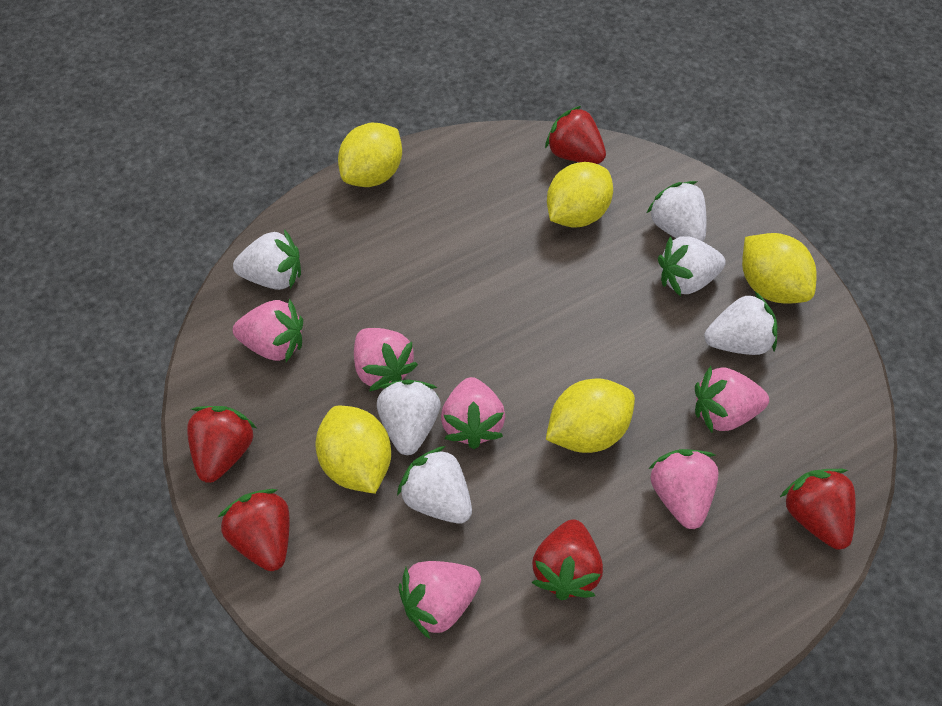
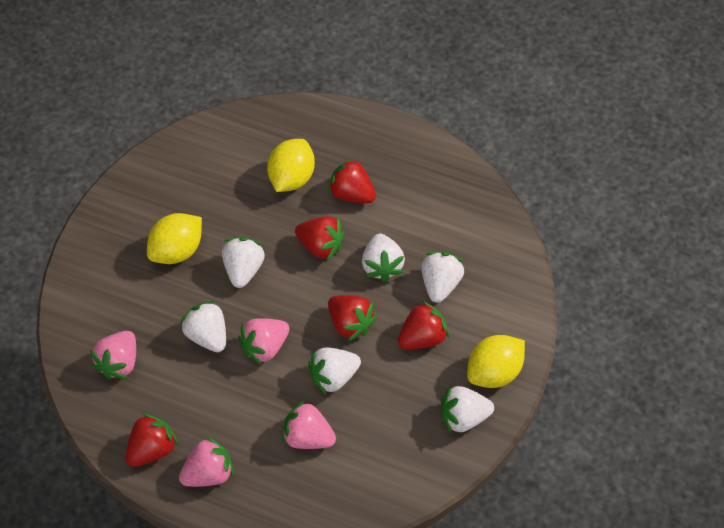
pink strawberry: [233,298,303,362] [354,328,418,391] [398,561,481,640] [441,377,505,449] [648,449,719,529] [695,366,769,432] = 6 -> [90,331,136,379] [179,436,234,487] [238,318,290,365] [282,400,336,449] = 4
yellow lemon: [316,406,391,494] [338,123,402,187] [546,379,635,453] [547,162,613,228] [742,233,817,304] = 5 -> [147,213,202,264] [267,139,315,192] [467,335,525,388] = 3

